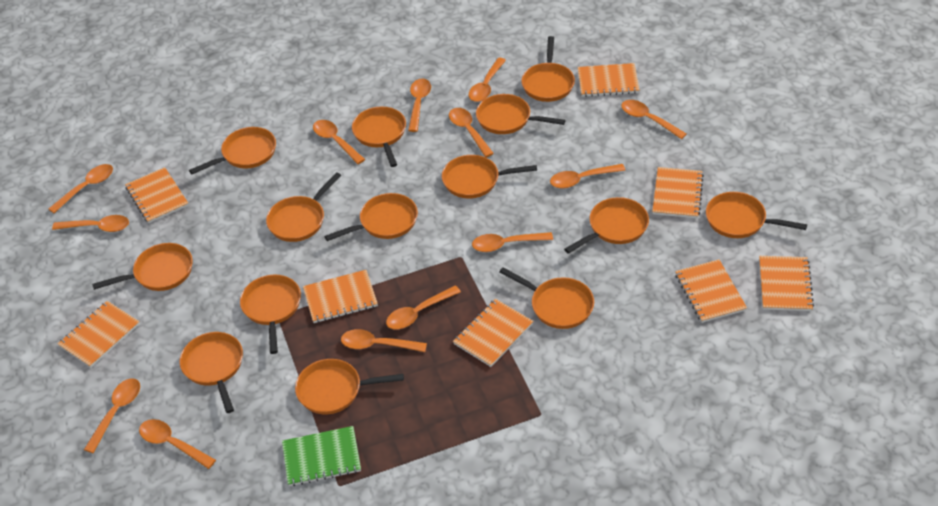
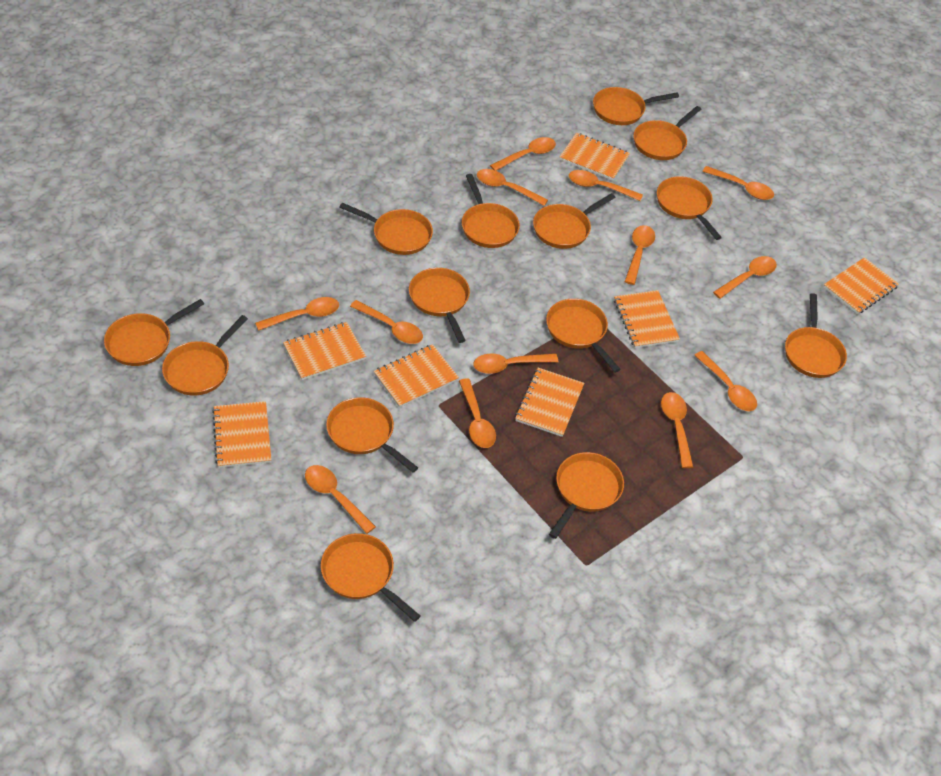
green notebook: [282,426,361,486] = 1 -> none = 0
orange notebook: [58,301,140,368] [125,167,189,223] [303,270,378,323] [453,299,533,367] [578,63,639,97] [652,167,704,218] [675,259,747,323] [759,256,814,311] = 8 -> [212,401,271,468] [283,322,366,380] [374,344,459,408] [515,368,584,437] [559,133,630,180] [614,290,680,348] [824,257,899,314] = 7

